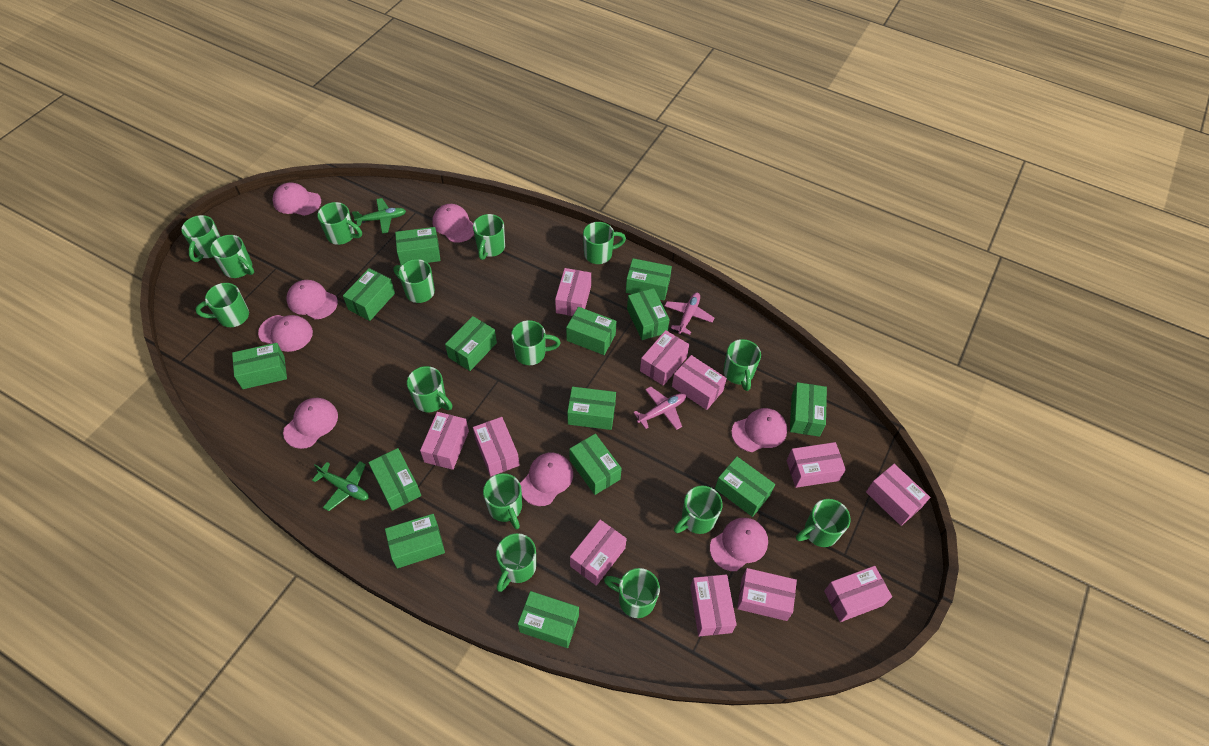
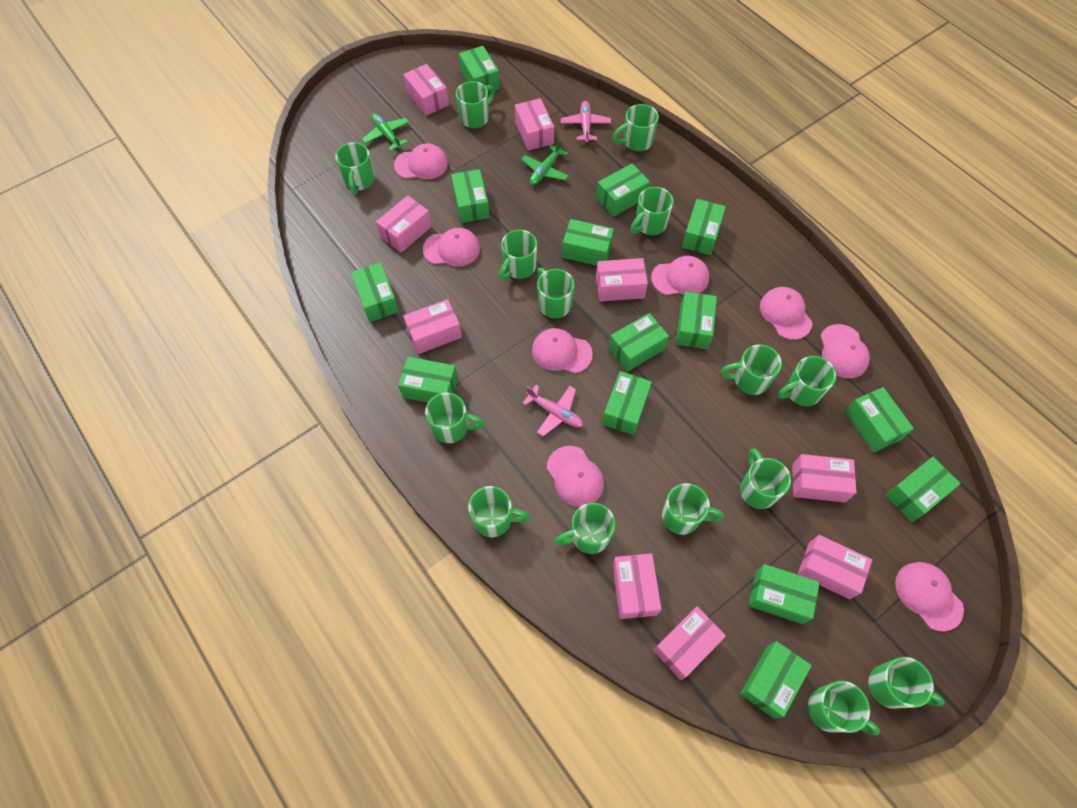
pink box: [420,412,469,470] [473,417,520,476] [555,268,591,316] [570,520,627,586] [640,330,689,386] [672,355,727,410] [690,574,737,636] [737,568,797,621] [786,442,846,488] [824,566,892,622] [866,464,930,526] = 11 -> [376,195,432,253] [403,64,449,116] [403,299,462,354] [515,98,554,151] [596,258,648,302] [612,553,661,619] [653,606,726,680] [792,454,857,502] [798,535,872,599] = 9

